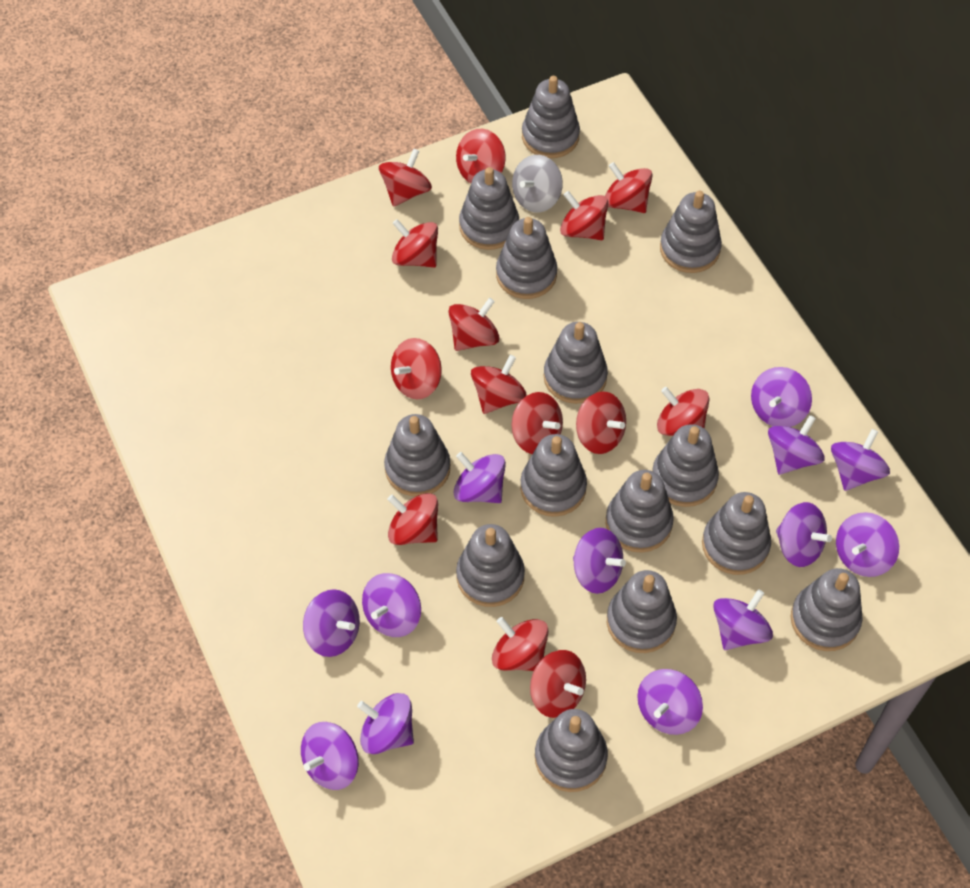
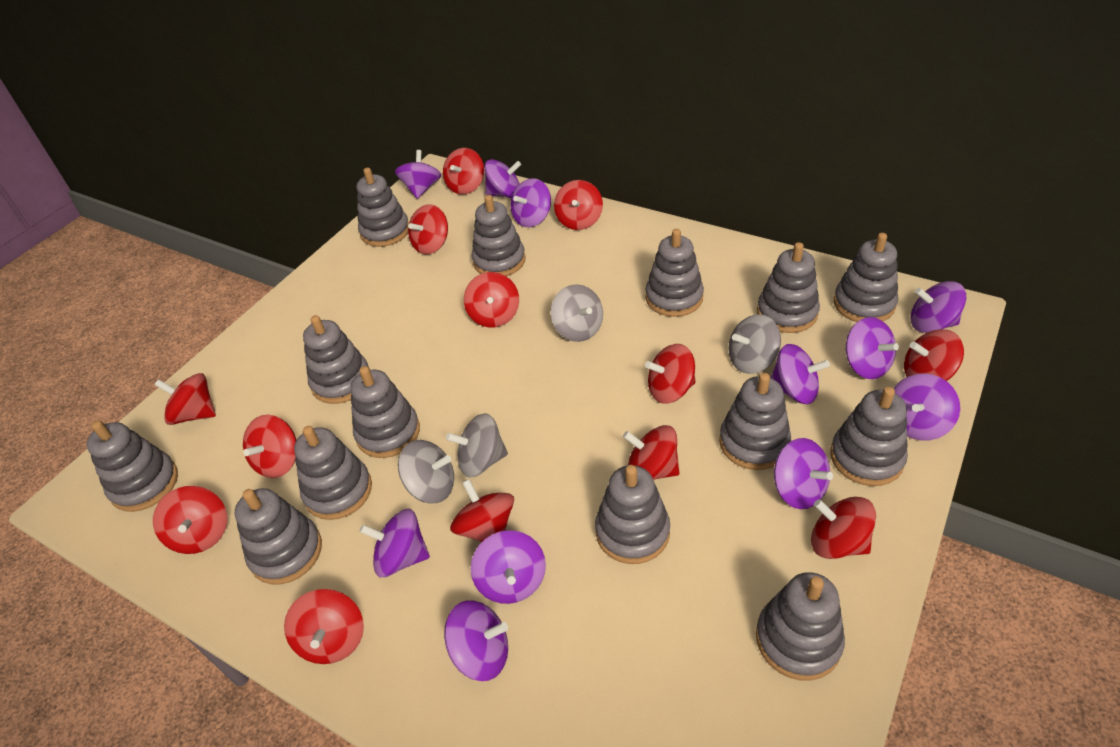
grey spinning top: [512,155,563,212] = 1 -> [398,440,454,503] [446,413,508,477] [551,284,603,342] [728,314,781,374] = 4
purple spinning top: [301,722,359,790] [303,589,360,657] [357,693,414,754] [362,573,421,637] [453,452,506,503] [573,528,626,594] [637,669,703,735] [713,589,773,650] [751,367,812,427] [768,415,825,475] [776,502,832,567] [831,429,890,491] [836,512,899,577] = 13 -> [359,509,430,577] [395,150,441,199] [444,600,508,681] [471,530,546,604] [484,159,521,198] [510,178,551,227] [771,344,830,404] [774,438,833,509] [846,317,899,379] [893,373,960,441] [911,281,966,333] = 11
red spinning top: [379,149,432,207] [387,493,438,545] [391,338,442,400] [392,219,438,268] [448,298,500,351] [456,129,506,183] [471,355,527,414] [492,617,549,671] [512,392,563,454] [530,650,586,718] [560,191,608,240] [576,391,626,454] [605,162,652,213] [657,387,710,436] = 14 -> [153,486,227,554] [154,373,216,425] [243,415,296,478] [284,589,364,664] [408,204,448,254] [443,148,484,195] [450,479,514,542] [464,272,519,328] [554,180,603,230] [623,425,680,480] [645,344,696,404] [811,497,876,559] [904,329,964,381] = 13

